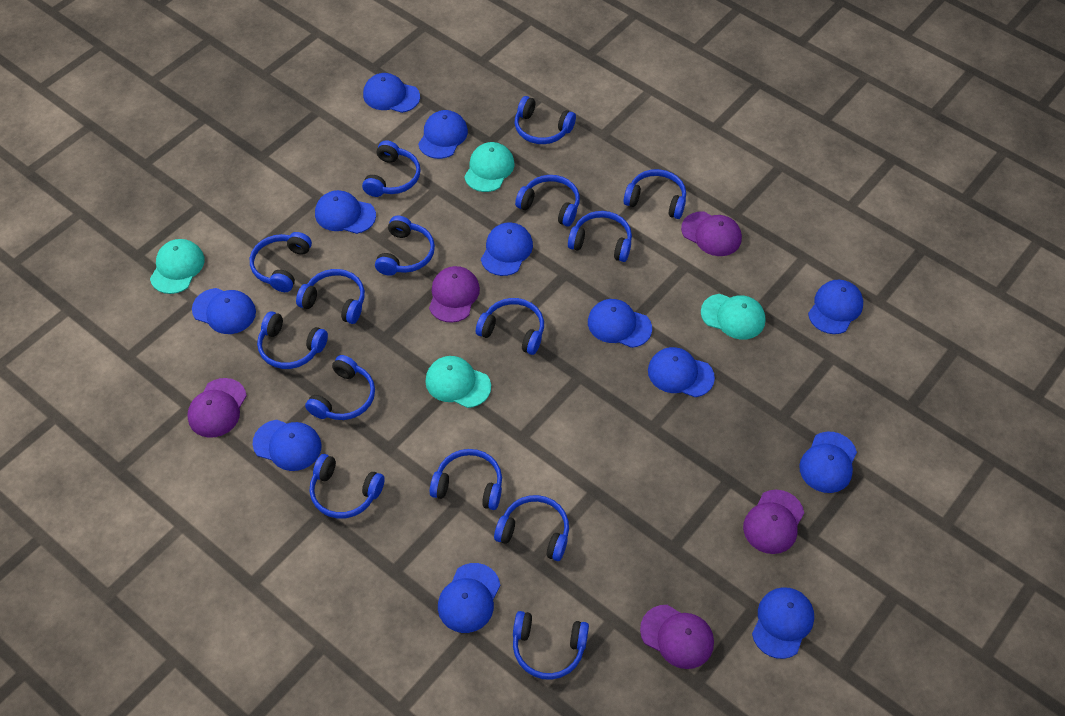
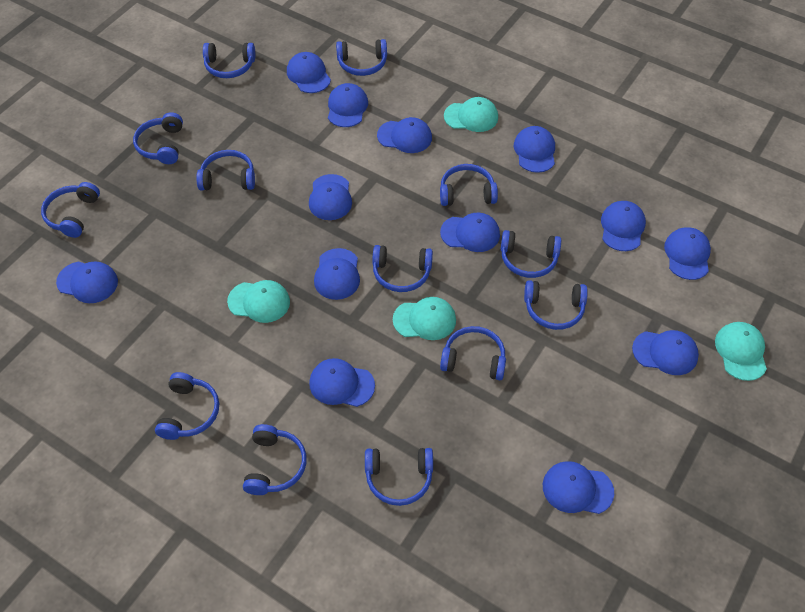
blue cap: [192,288,256,334] [253,420,322,471] [315,190,376,234] [363,73,420,113] [418,110,468,159] [438,563,500,633] [481,223,533,276] [588,299,652,348] [648,347,715,397] [752,587,814,659] [799,432,857,493] [808,280,863,334] = 12 -> [56,261,118,303] [287,52,331,93] [309,174,352,220] [309,358,375,407] [314,248,360,300] [328,83,368,127] [377,117,432,153] [440,213,500,252] [514,126,555,173] [543,461,614,514] [601,201,646,251] [632,330,699,375] [664,227,711,280] = 13
blue headphones: [250,232,312,292] [257,311,328,369] [296,269,365,324] [305,355,375,420] [309,454,385,519] [362,140,421,197] [375,216,435,276] [430,449,502,510] [476,298,544,355] [494,495,569,561] [513,611,589,680] [515,96,576,144] [515,175,580,227] [568,211,632,262] [623,169,686,219] = 15 -> [41,182,100,238] [133,112,183,164] [155,372,219,440] [196,150,255,191] [203,43,256,78] [243,424,307,495] [336,39,387,76] [365,448,433,506] [372,245,433,292] [440,164,498,206] [440,326,506,380] [501,230,561,278] [524,280,588,330] = 13
purple cap: [187,378,247,438] [429,266,480,323] [640,605,714,669] [681,212,742,256] [743,490,804,554] = 5 -> none = 0

